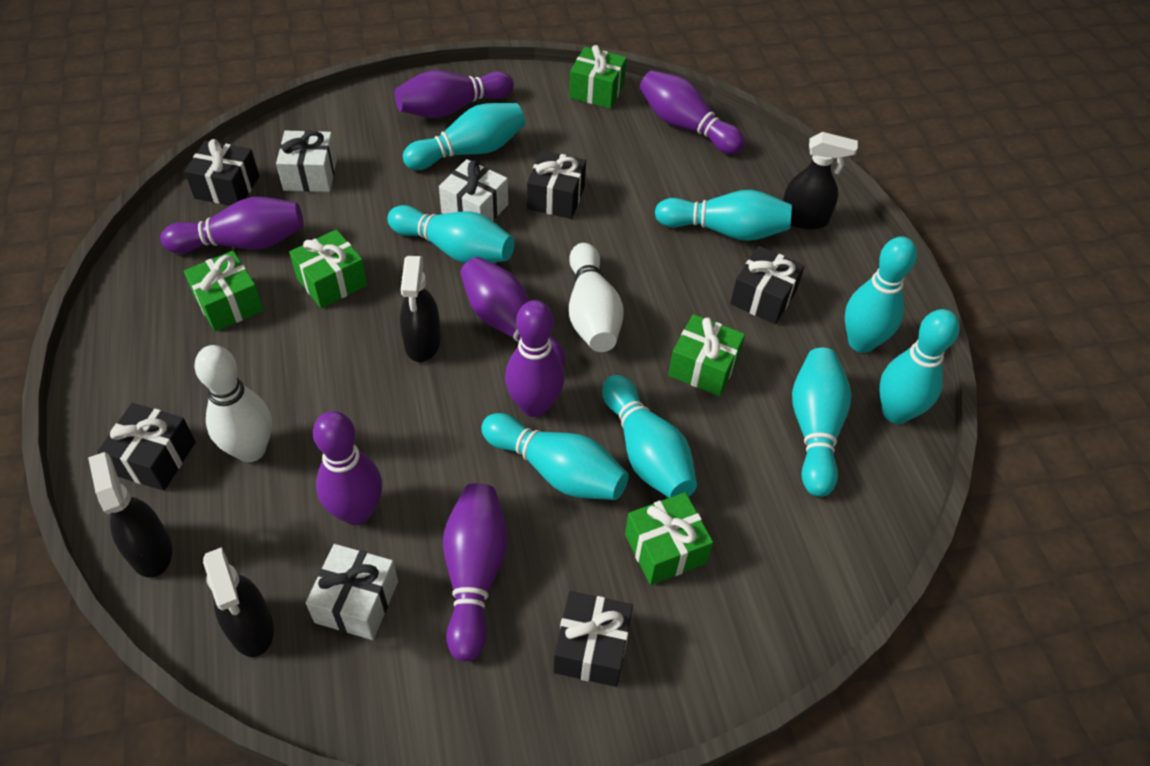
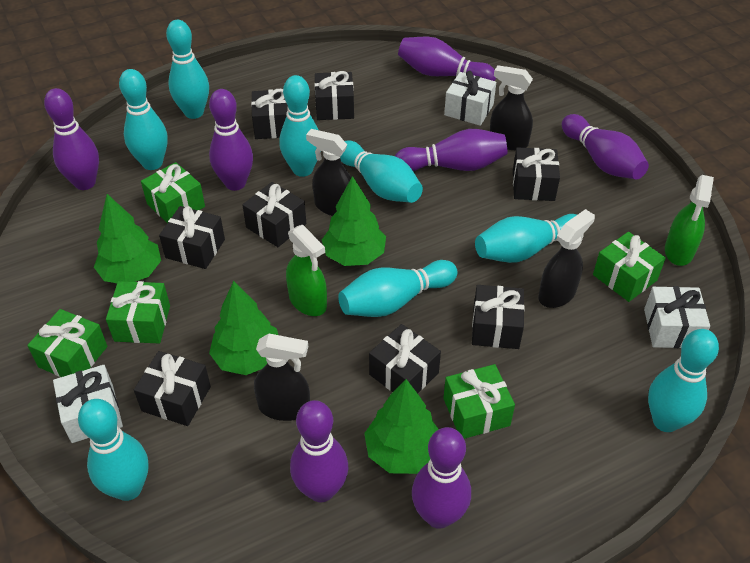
black gift: [97,403,196,491] [184,139,259,206] [527,151,586,219] [553,591,633,687] [730,246,805,324] = 5 -> [134,351,211,426] [159,206,225,269] [243,182,306,247] [251,89,288,139] [315,71,354,120] [369,324,441,393] [472,285,525,349] [513,147,560,201] = 8
green spray bottle: none = 0 -> [286,225,327,316] [665,175,714,266] = 2
green tree: none = 0 -> [94,194,161,283] [209,281,278,375] [322,176,386,266] [364,379,439,474] = 4
white bowling pin: [194,345,272,462] [569,243,623,352] = 2 -> none = 0

